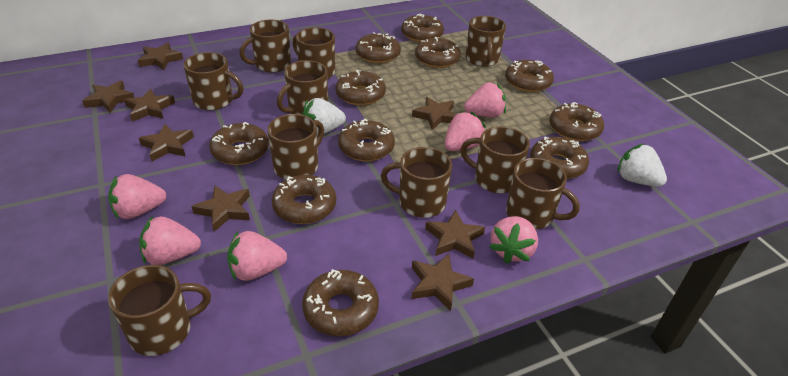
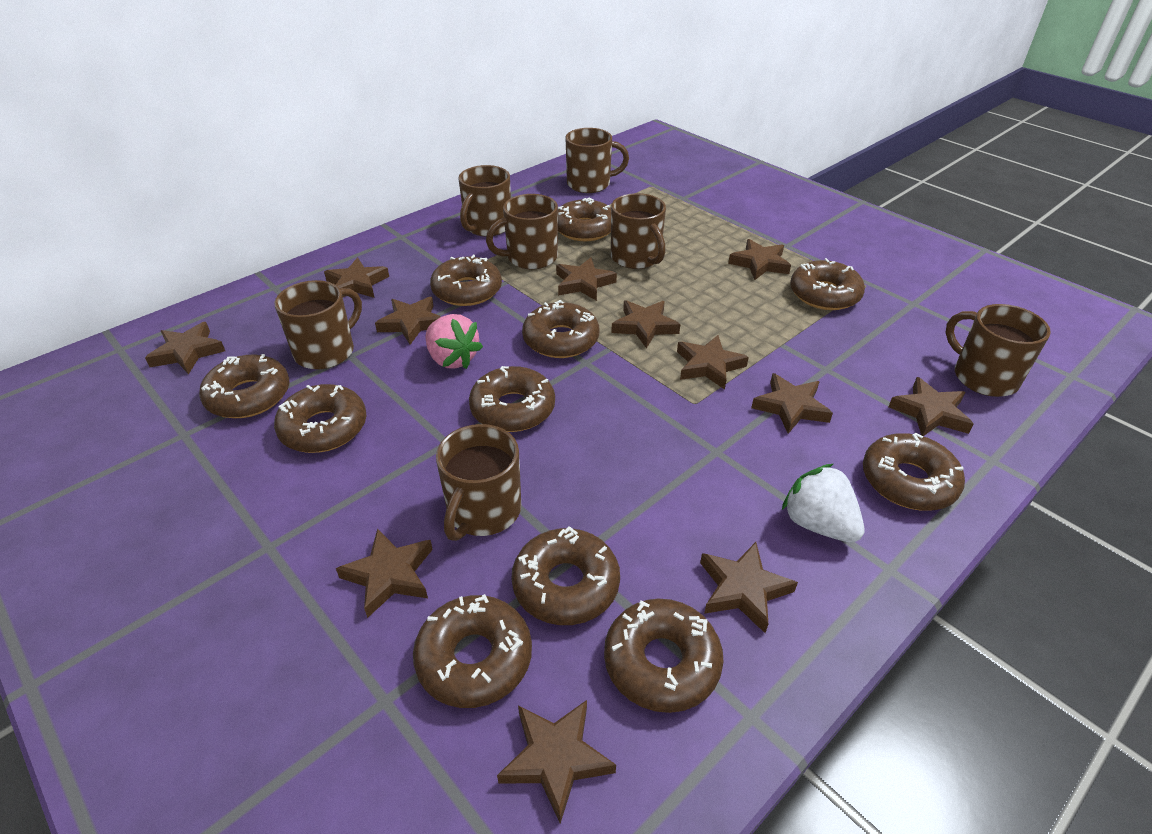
brown mug: [108,265,211,356] [184,52,244,110] [239,19,291,73] [267,114,324,179] [277,60,328,115] [293,27,335,79] [381,147,452,218] [460,126,530,193] [466,16,506,67] [506,158,580,229] = 10 -> [274,280,362,370] [436,424,521,541] [459,165,511,237] [486,194,558,270] [566,128,629,193] [611,193,666,269] [945,304,1051,397] = 7
brown star: [82,80,134,113] [124,89,175,121] [137,43,183,70] [139,124,194,161] [191,186,250,232] [412,97,456,130] [412,254,474,311] [425,210,485,259] = 8 -> [145,322,225,374] [324,258,389,298] [336,528,433,618] [375,297,441,345] [497,700,616,824] [556,257,617,301] [611,300,680,349] [677,335,749,390] [700,542,798,633] [728,239,791,280] [751,373,833,434] [888,377,974,436] = 12
pink strawberry: [108,174,166,219] [139,216,201,265] [227,231,287,281] [445,111,486,151] [464,82,506,118] [489,216,538,264] = 6 -> [426,314,483,369] = 1
white strawberry: [302,98,346,136] [617,143,667,187] = 2 -> [782,464,864,542] = 1

